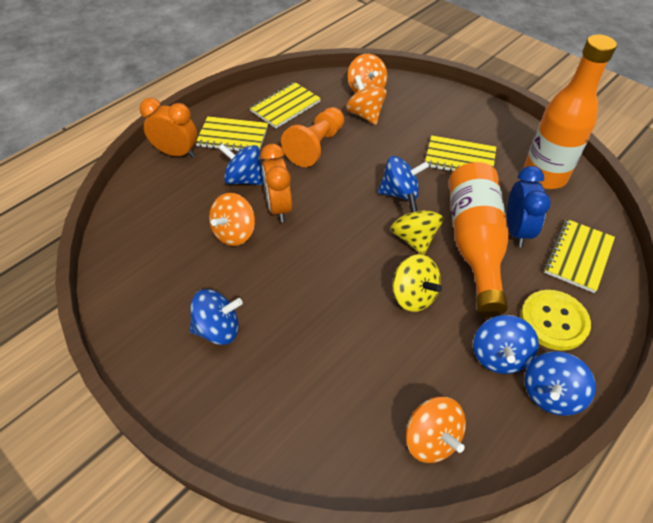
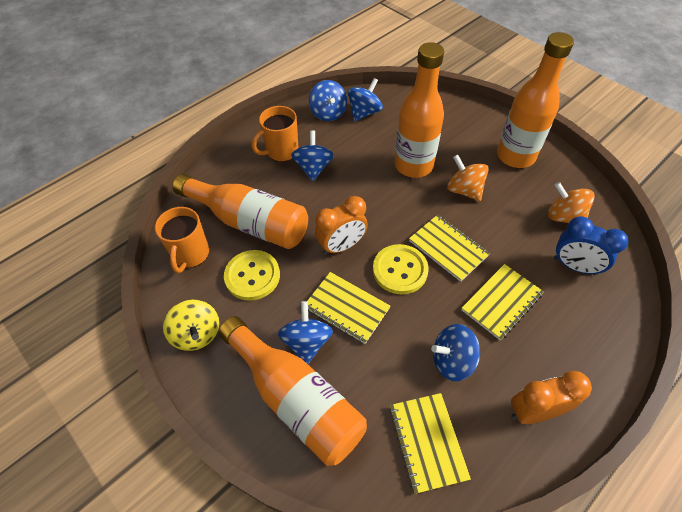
orange bottle: [449,162,509,317] [523,34,617,189] = 2 -> [173,174,308,249] [218,316,367,466] [395,42,444,178] [497,32,574,168] = 4
orange mug: none = 0 -> [155,207,209,273] [252,106,298,162] = 2
orange pawn: [281,107,344,167] = 1 -> none = 0
orange spinning top: [209,193,255,246] [346,75,387,125] [348,54,388,93] [406,397,466,463] = 4 -> [447,154,489,201] [548,182,595,223] = 2
yellow button: [520,290,591,351] = 1 -> [224,250,280,301] [373,244,429,294] = 2
yellow spinning top: [390,193,443,255] [393,254,442,312] = 2 -> [163,300,219,351] = 1

